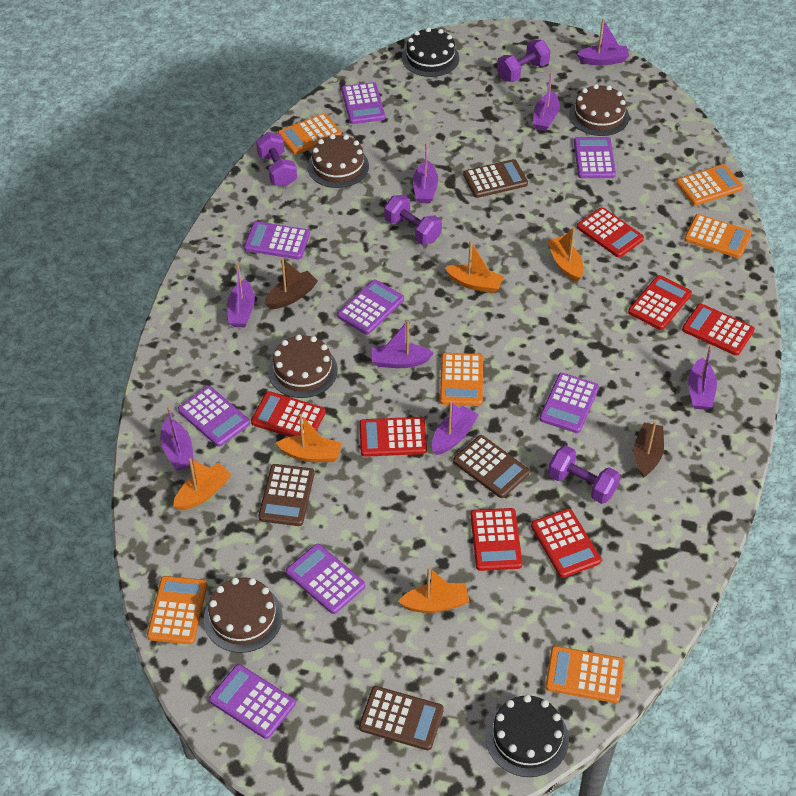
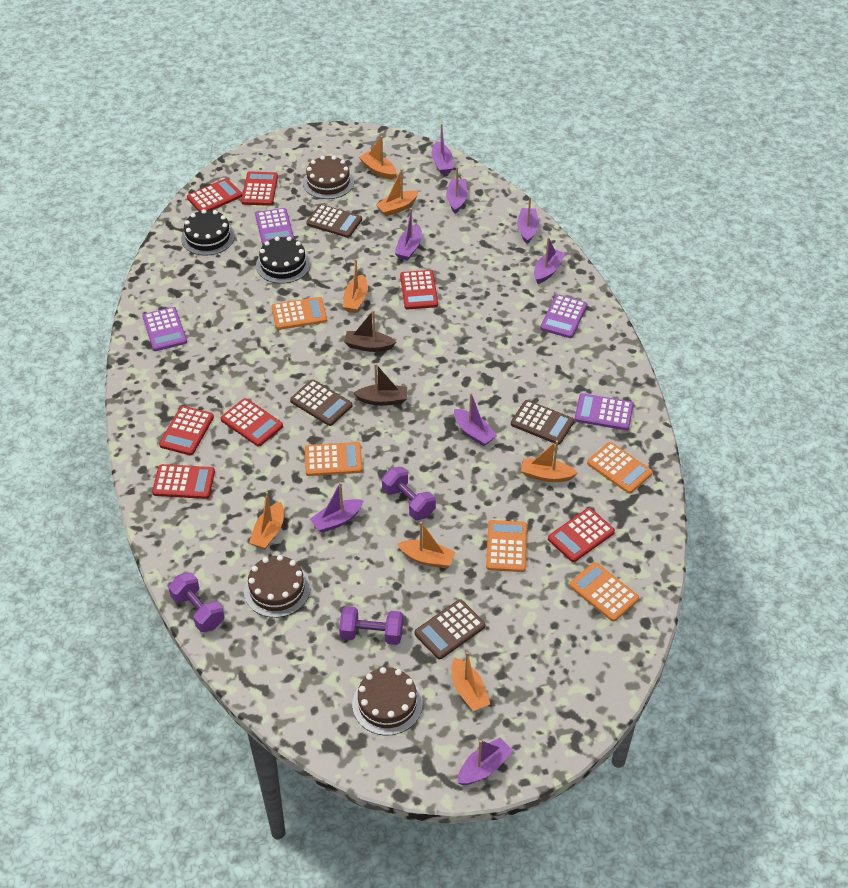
brown cake: [204,578,283,653] [268,335,338,398] [307,134,369,188] [569,84,629,136] = 4 -> [244,555,310,618] [303,156,354,199] [352,667,423,735] = 3
orange boat: [173,458,232,510] [276,414,341,462] [398,567,470,613] [445,241,504,293] [547,227,583,282] = 5 -> [249,492,284,549] [343,259,368,313] [359,136,397,180] [376,169,419,216] [398,522,455,568] [451,652,490,711] [521,440,577,482] = 7
orange calculator: [147,576,207,644] [278,113,342,155] [440,353,483,406] [545,646,624,703] [676,164,743,205] [684,214,752,258] = 6 -> [271,297,327,330] [305,442,362,476] [486,520,527,572] [569,562,639,622] [587,442,653,494] = 5
purple calculator: [178,386,250,447] [209,664,296,739] [244,221,310,259] [286,544,365,614] [337,280,404,335] [341,82,385,124] [539,373,599,433] [574,137,616,178] = 8 -> [143,307,187,351] [255,208,294,245] [540,294,587,338] [575,393,634,430] = 4
purple dumbbell: [256,132,297,187] [384,195,442,245] [497,40,550,82] [548,446,620,504] = 4 -> [168,573,224,632] [339,606,403,645] [382,467,436,520] = 3

